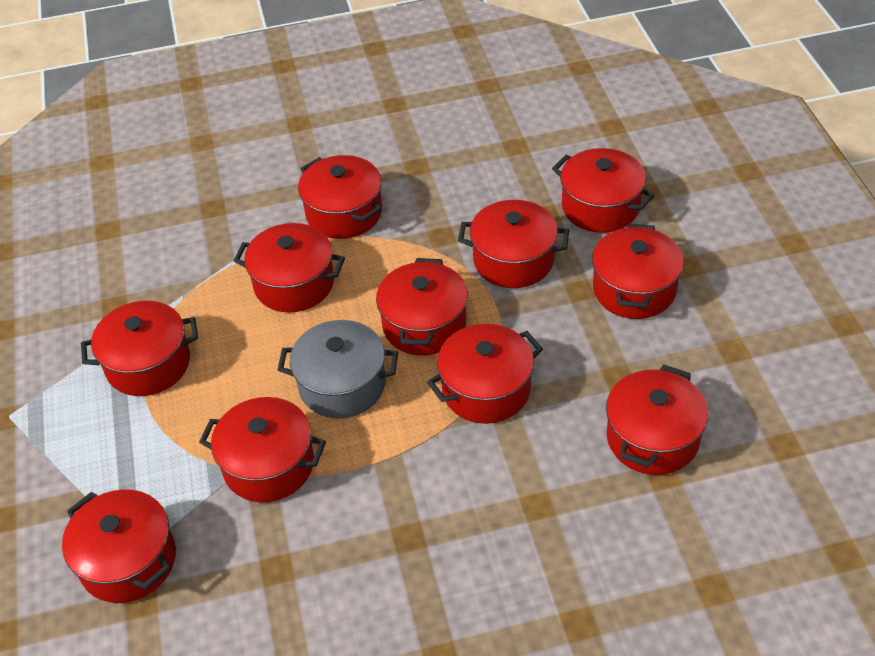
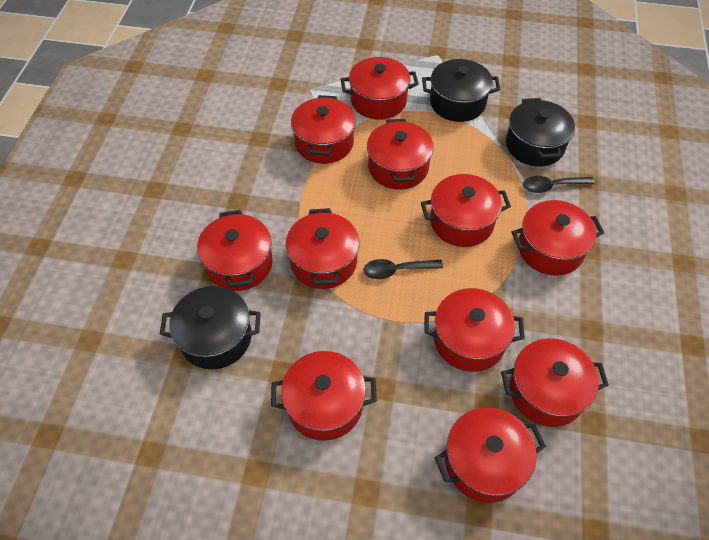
black pot: none = 0 -> [160,286,261,369] [422,59,501,122] [506,98,575,167] = 3
black spoon: none = 0 -> [363,259,443,279] [523,176,595,193] = 2
grey pot: [278,320,398,419] = 1 -> none = 0

